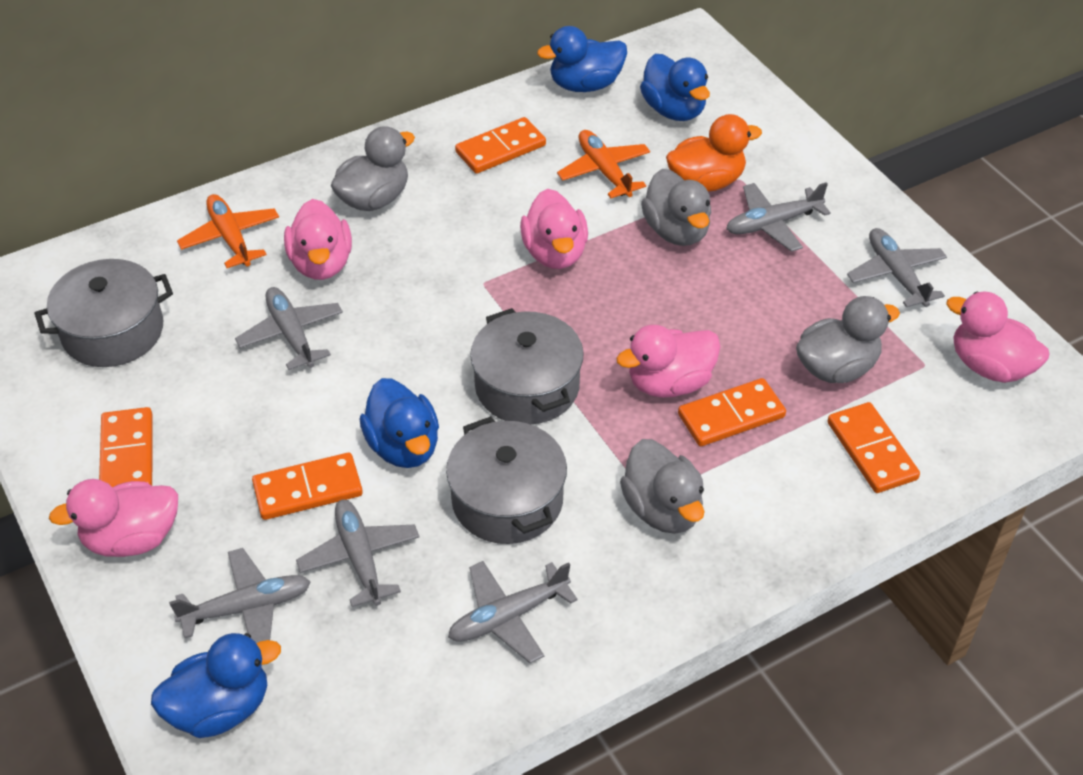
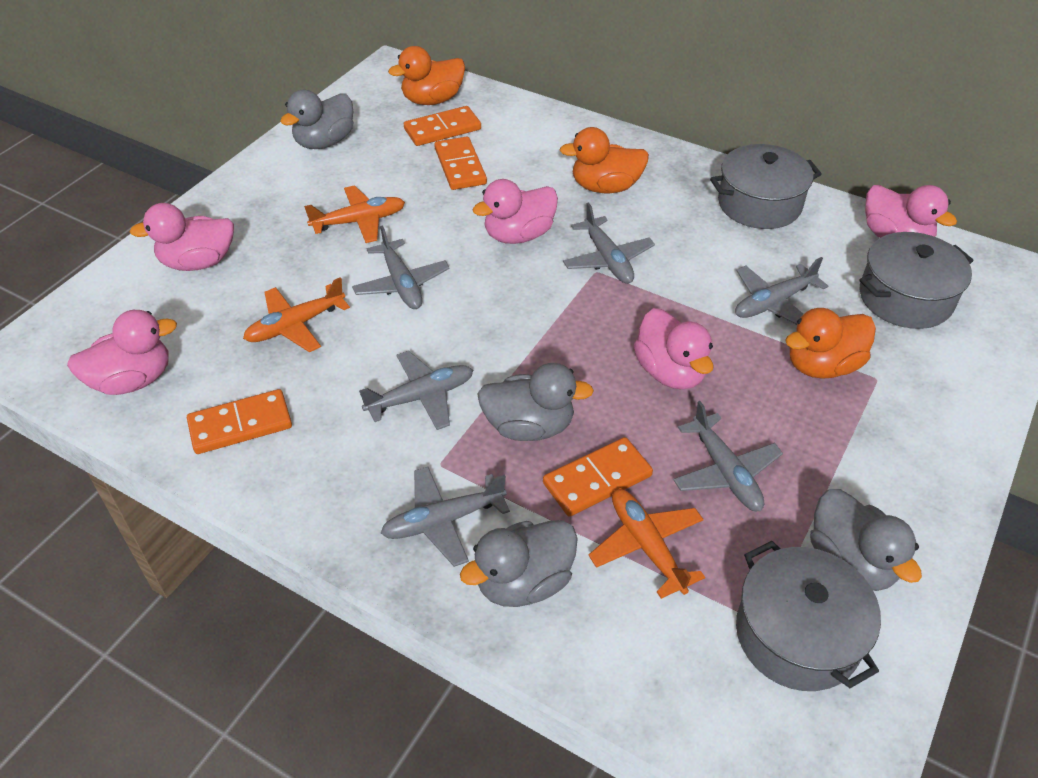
blue duck: [151,633,281,738] [360,378,439,468] [537,26,627,92] [640,54,710,121] = 4 -> none = 0
orange domino: [99,407,152,487] [252,453,363,520] [455,117,546,174] [678,378,786,446] [827,402,920,493] = 5 -> [187,389,292,454] [404,106,481,146] [434,136,487,190] [543,437,653,517] = 4
orange duck: [666,114,762,192] = 1 -> [388,46,465,105] [560,127,649,193] [785,308,876,379] = 3
orange plane: [177,194,279,268] [557,130,650,198] = 2 -> [243,277,350,352] [304,186,405,243] [588,489,705,599] = 3

